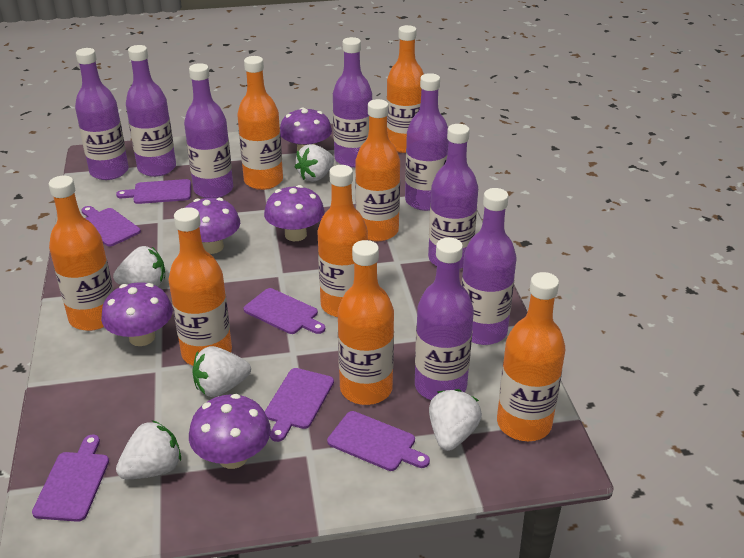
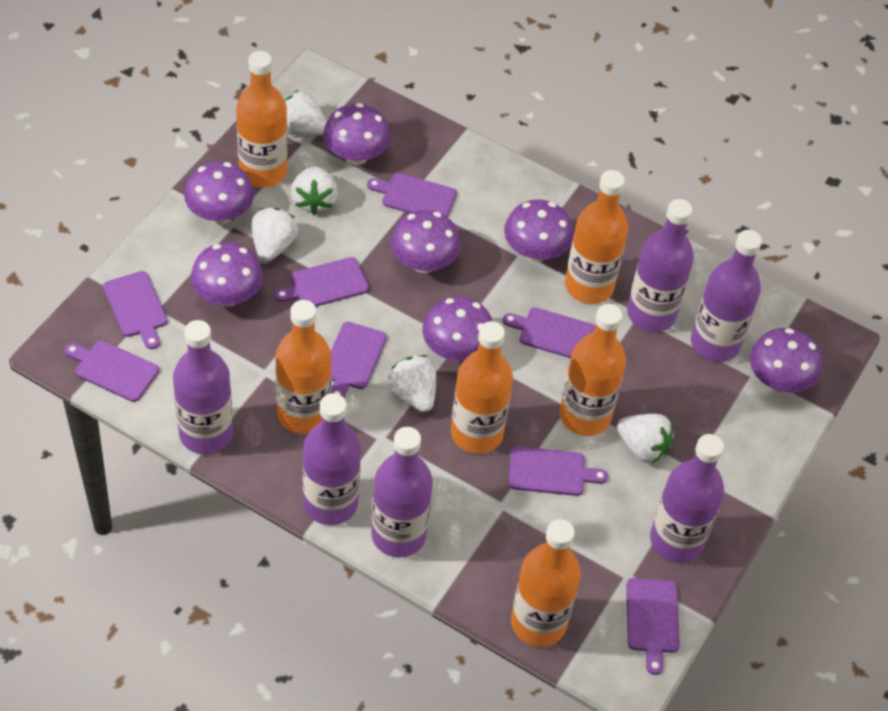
orange bottle: [49,176,113,331] [168,207,232,366] [237,56,283,190] [317,165,368,317] [338,240,394,405] [355,99,400,241] [386,25,424,153] [497,272,565,441] = 8 -> [236,51,288,188] [275,300,332,434] [451,321,513,454] [511,519,581,647] [560,304,626,436] [565,170,628,304] = 6
purple bottle: [75,48,129,180] [126,45,176,177] [184,63,233,198] [333,37,372,168] [405,73,449,211] [415,238,474,400] [428,124,478,269] [461,188,517,345] = 8 -> [173,320,233,454] [303,393,361,525] [371,427,433,557] [627,199,694,332] [650,434,724,563] [691,230,762,362] = 6
purple cutting board: [32,435,109,522] [81,206,141,247] [116,179,191,204] [244,288,325,334] [265,368,334,442] [327,411,430,471] = 6 -> [65,340,159,402] [103,271,168,349] [275,257,369,307] [331,322,387,398] [367,173,457,217] [503,307,596,358] [509,446,608,496] [626,578,680,675] = 8
purple mushroom: [101,282,173,346] [185,198,240,254] [189,394,271,469] [264,185,325,241] [280,107,332,151] = 5 -> [184,161,254,224] [191,243,263,307] [323,103,391,165] [391,210,461,273] [423,297,492,361] [504,199,573,262] [750,328,822,393] = 7

